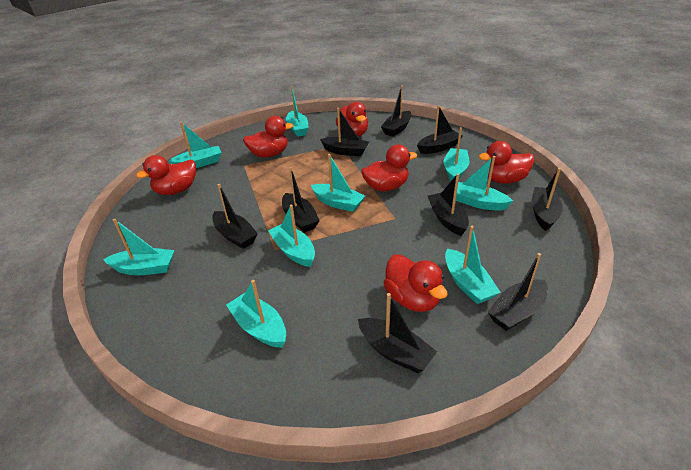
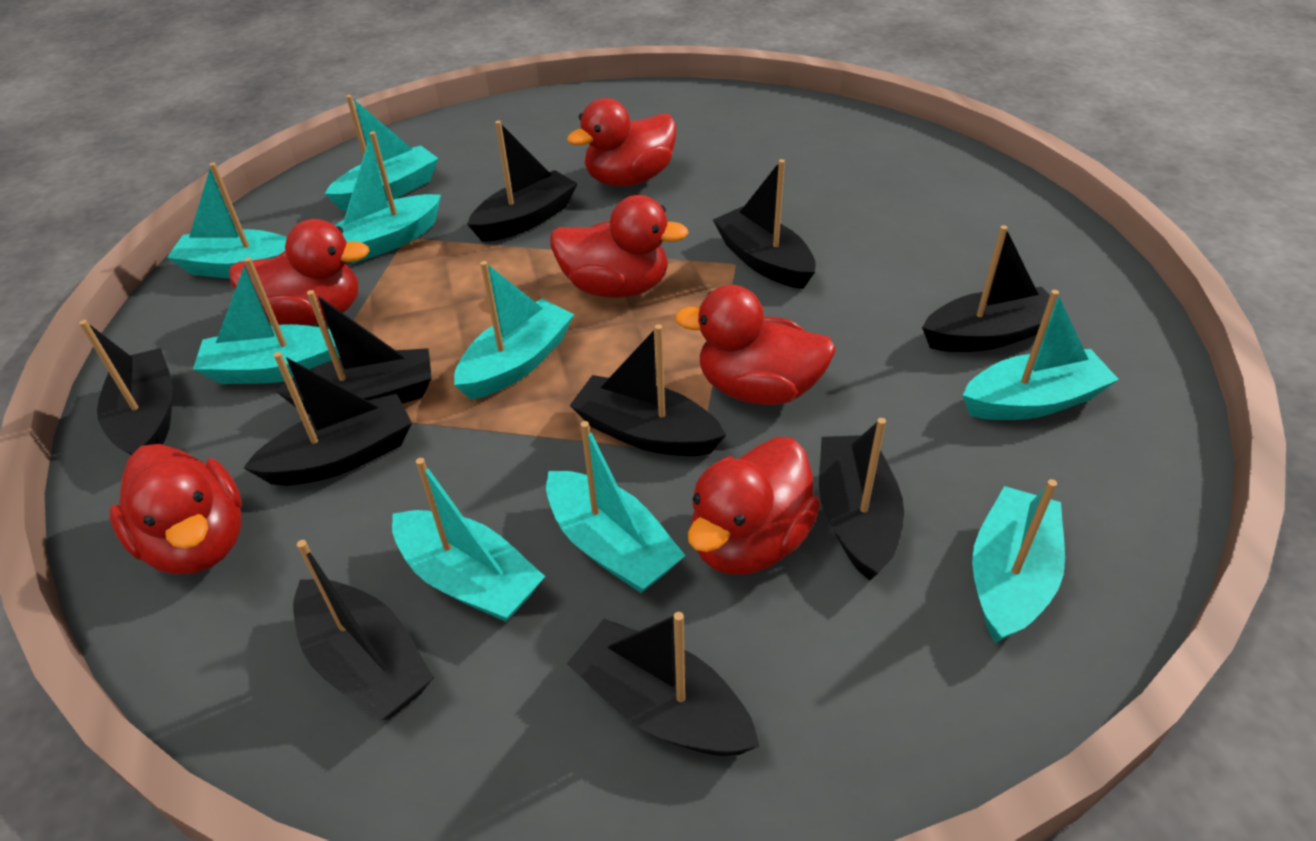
black boat: [212,184,258,249] [282,167,320,233] [320,108,369,156] [358,293,437,373] [381,86,412,137] [417,105,463,154] [428,174,469,236] [488,253,548,331] [532,168,563,231] = 9 -> [79,320,173,455] [243,352,412,486] [275,290,432,414] [293,540,434,720] [467,121,578,242] [567,612,760,756] [569,324,726,456] [713,159,816,289] [819,418,904,581] [922,225,1050,352] = 10

